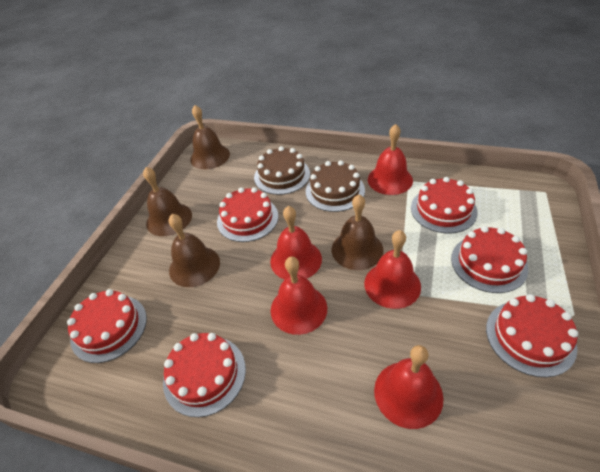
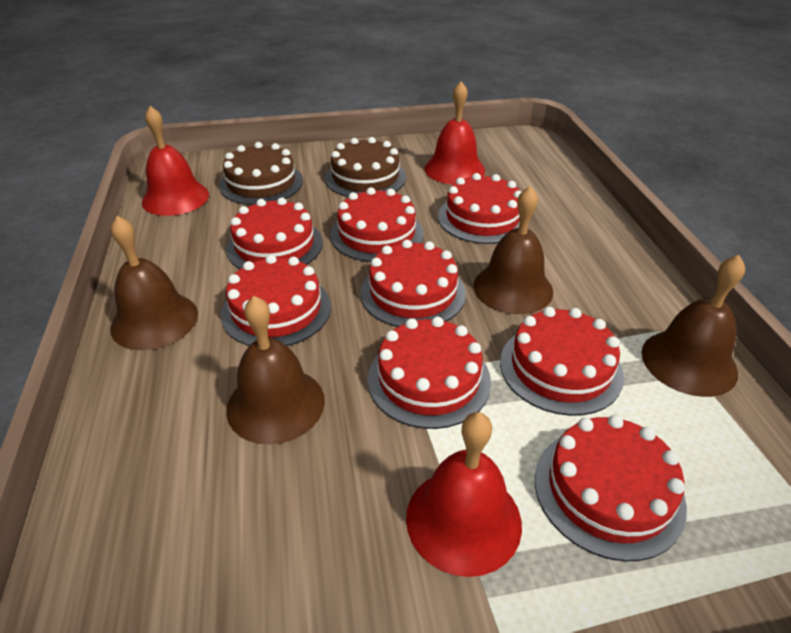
red bell: [270,206,322,280] [271,257,327,335] [364,230,421,309] [368,124,413,195] [374,345,443,429] = 5 -> [142,106,209,216] [406,412,522,577] [425,81,485,184] = 3
red cake: [67,289,147,363] [163,333,246,417] [217,187,278,242] [411,177,478,233] [451,226,528,293] [486,294,578,377] = 6 -> [221,255,331,346] [226,197,323,269] [330,187,424,262] [360,240,466,327] [368,317,491,429] [438,173,521,244] [500,307,624,416] [535,415,687,562] = 8

